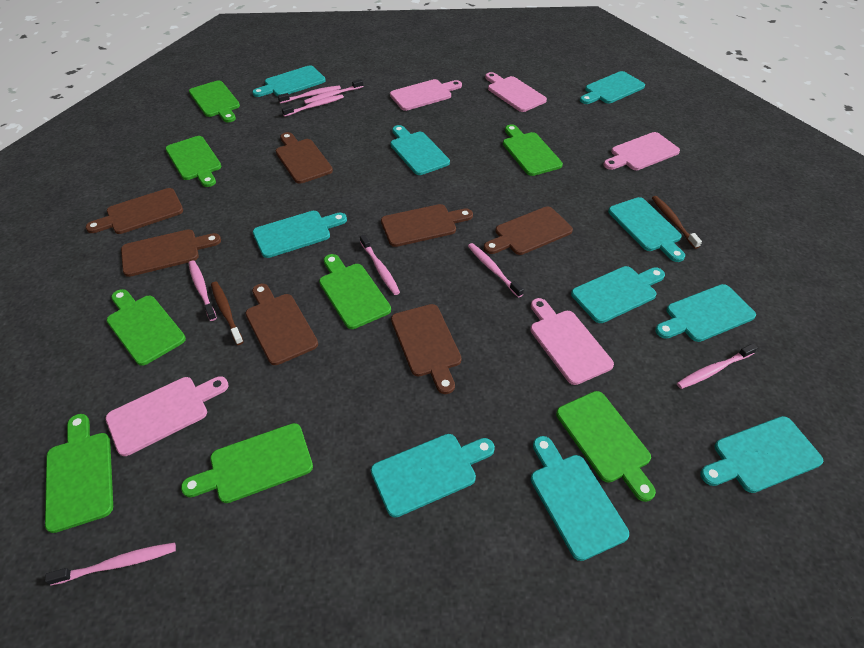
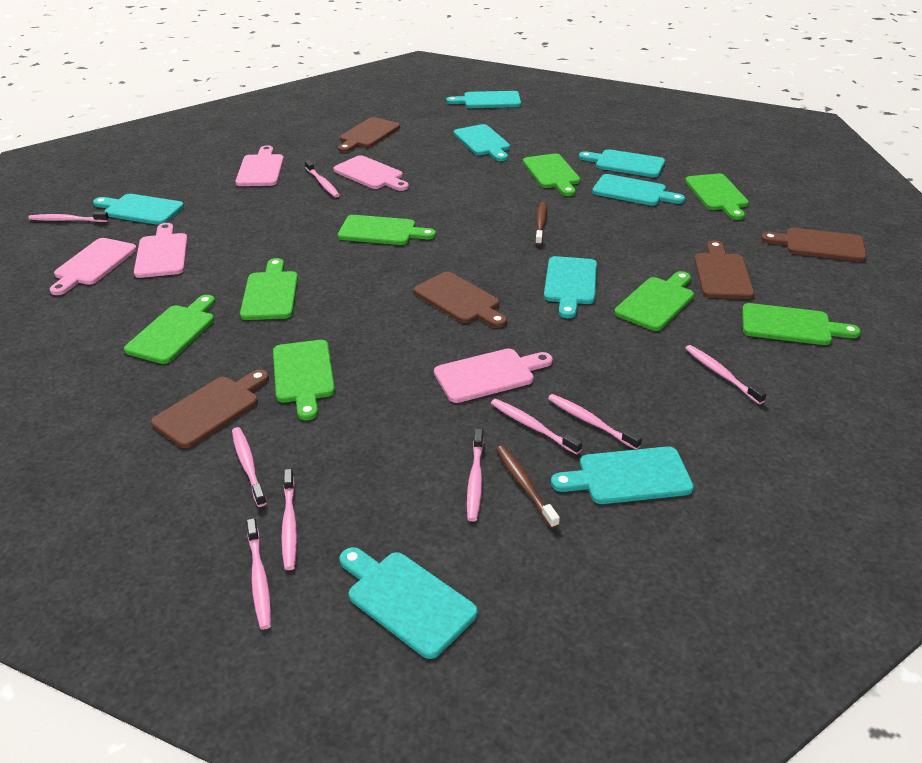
brown cutting board: [86,188,183,234] [121,229,221,277] [246,284,318,365] [276,132,333,184] [381,204,473,247] [391,304,462,394] [484,206,573,255] = 7 -> [151,370,269,448] [338,117,400,152] [414,272,507,328] [694,240,754,299] [761,228,866,262] = 5
pink toothbrush: [45,543,176,586] [188,260,217,321] [278,86,341,104] [282,94,344,117] [304,79,363,104] [360,234,400,295] [468,243,524,298] [677,344,757,389] = 8 -> [28,212,109,222] [232,427,267,507] [246,518,271,629] [281,469,297,570] [305,160,340,197] [467,429,484,521] [491,399,582,455] [548,394,642,450] [685,345,766,404] = 9
turquoise cutting board: [252,65,326,97] [253,211,347,258] [371,434,495,518] [390,125,450,175] [531,436,629,561] [571,266,665,323] [580,71,645,104] [608,197,685,262] [655,284,756,342] [700,416,823,493] = 10 -> [93,194,184,225] [339,547,478,659] [446,91,521,108] [454,124,510,161] [544,256,597,318] [551,446,694,504] [579,149,665,177] [592,174,685,206] = 8

